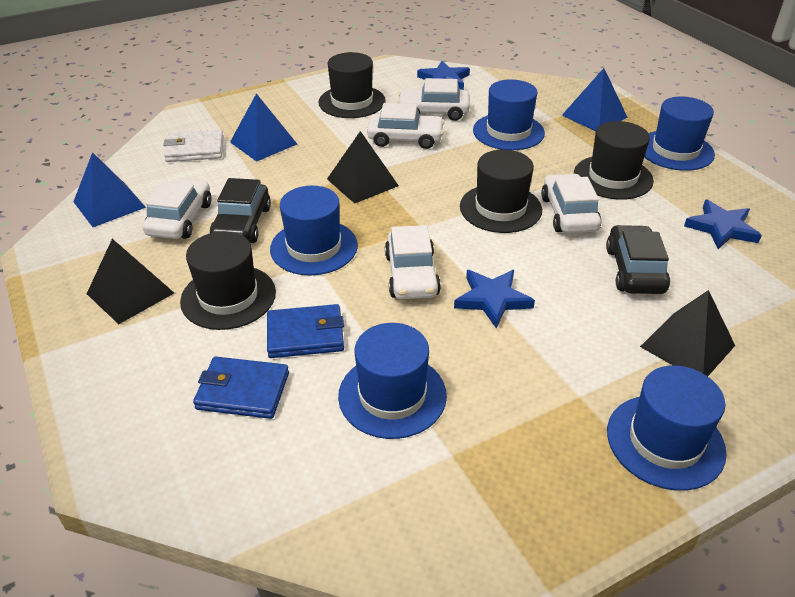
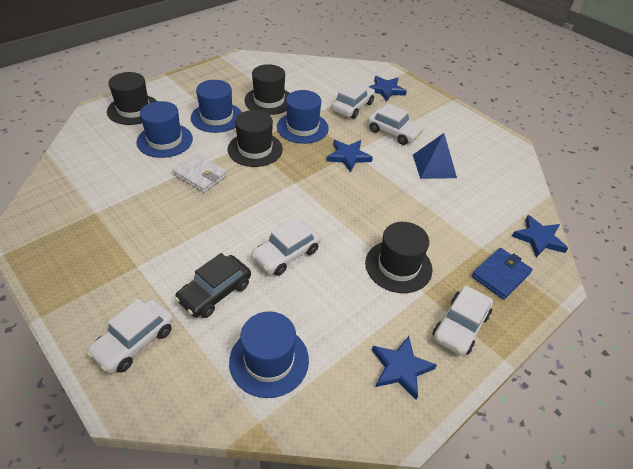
black car: [210,178,271,243] [606,225,670,294] = 2 -> [175,253,251,318] = 1
black pyramid: [87,239,174,324] [327,131,399,204] [640,290,735,376] = 3 -> none = 0
blue hat: [270,186,358,276] [338,323,447,439] [473,79,545,150] [607,365,727,491] [644,96,715,171] = 5 -> [137,101,193,158] [191,80,242,133] [229,311,309,398] [277,90,329,144] = 4
blue pyramid: [73,152,146,227] [230,93,297,162] [562,68,627,131] = 3 -> [413,133,457,179] = 1
blue star: [417,61,470,90] [454,270,535,329] [684,199,762,249] = 3 -> [326,140,373,172] [369,76,407,102] [372,336,437,400] [512,215,568,258] = 4
blue wallet: [193,357,289,419] [267,304,344,358] = 2 -> [472,248,533,300] = 1

